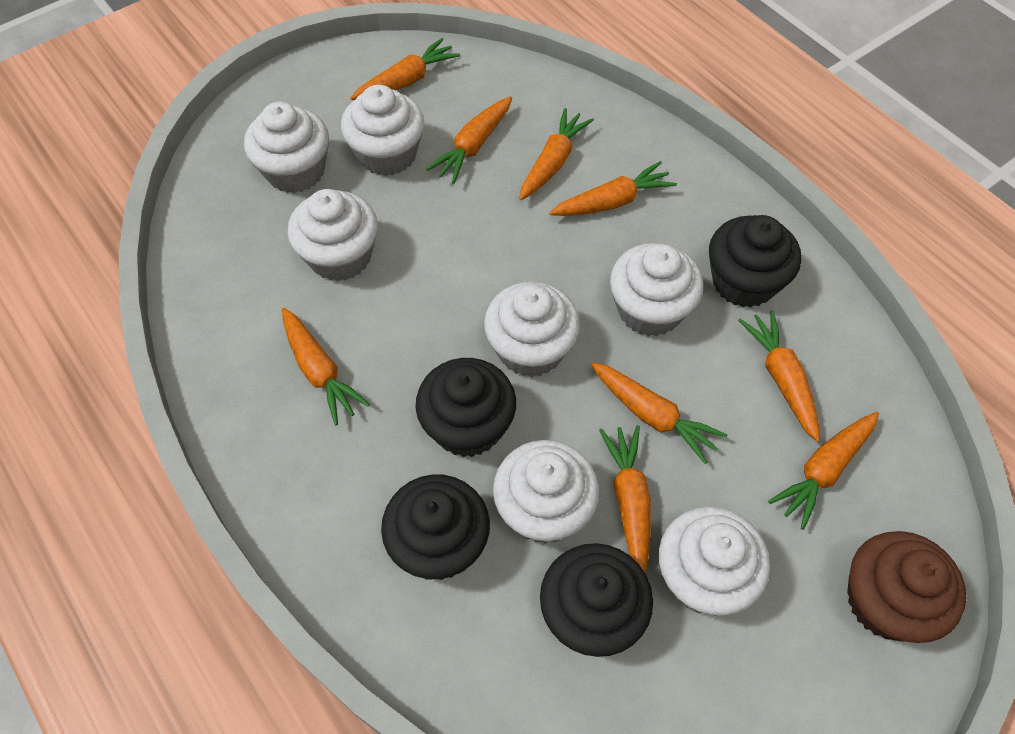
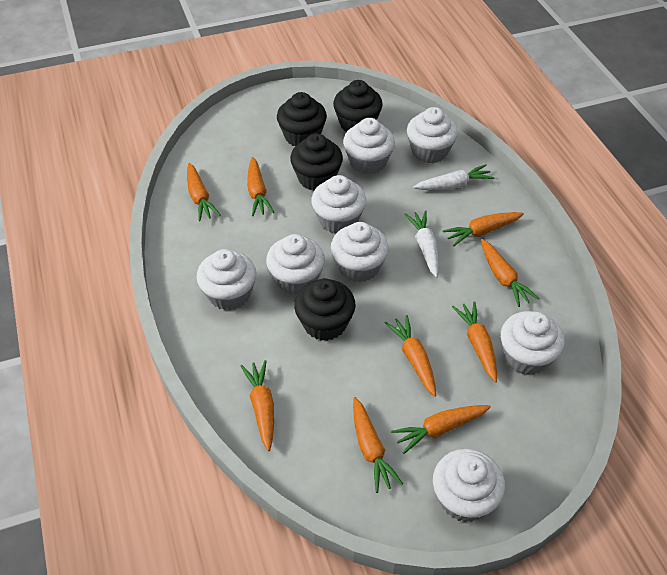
brown cupcake: [847,531,966,643] = 1 -> none = 0
white carrot: none = 0 -> [405,210,439,278] [413,164,495,190] = 2
white cupcake: [244,102,329,193] [288,189,378,281] [341,85,424,176] [484,282,580,377] [493,440,599,544] [610,243,703,337] [659,507,770,616] = 7 -> [196,249,256,311] [266,234,325,295] [311,175,366,234] [331,222,389,282] [343,118,395,174] [407,107,458,163] [433,449,505,522] [501,311,565,375] = 8

